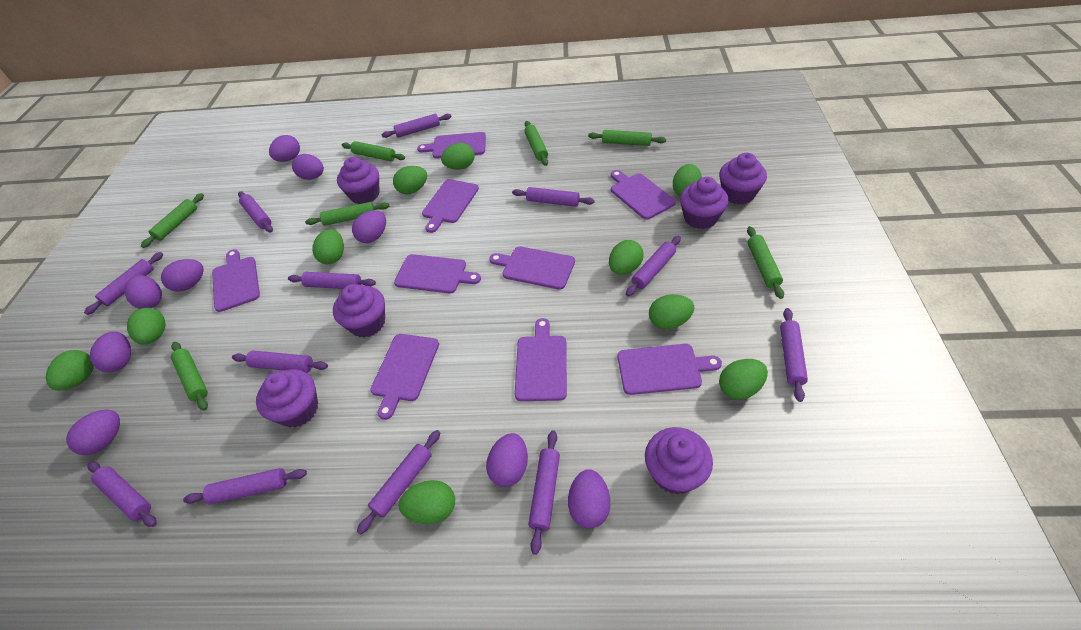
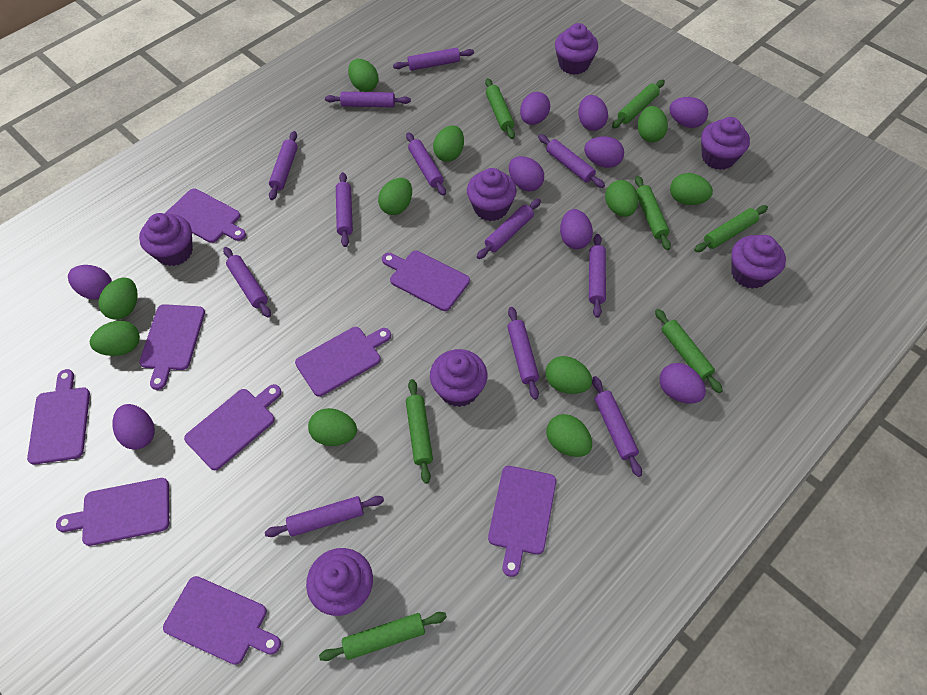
green egg: [46,350,94,391] [127,308,166,344] [312,229,344,264] [393,166,427,194] [399,480,455,524] [441,143,475,170] [609,240,644,275] [649,294,694,329] [673,164,702,196] [719,359,768,400] = 10 -> [90,321,140,356] [98,278,138,320] [308,408,357,446] [348,59,379,92] [378,178,412,215] [433,125,464,162] [546,356,592,394] [546,414,592,457] [605,180,638,217] [638,106,668,142] [670,173,713,205] = 11
purple cupcake: [256,369,318,427] [333,284,385,338] [337,157,379,204] [645,427,713,495] [680,177,728,229] [719,153,767,204] = 6 -> [139,213,193,266] [306,548,373,616] [430,349,487,407] [467,168,516,221] [555,23,598,75] [701,117,750,170] [731,235,786,289] = 7

